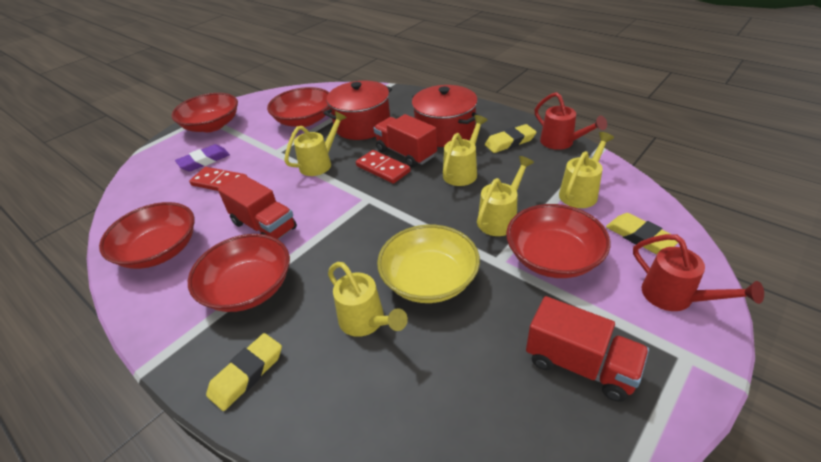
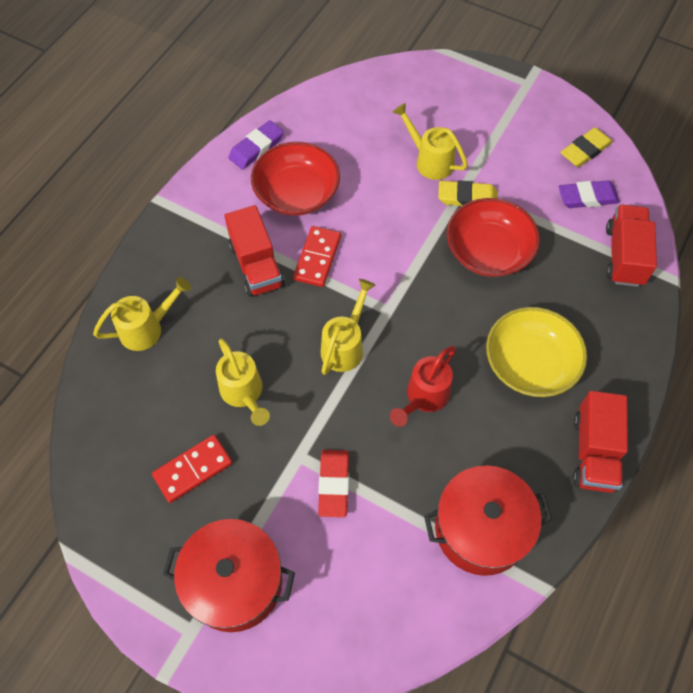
purple eraser: [175,144,230,171] = 1 -> [229,120,284,170] [559,180,620,208] = 2
red bowl: [99,202,195,269] [171,93,238,132] [188,234,290,312] [267,87,330,127] [506,204,610,278] = 5 -> [251,142,340,216] [447,198,540,277] = 2
red eraser: none = 0 -> [318,450,349,517] = 1
red watering can: [535,92,607,150] [633,234,764,311] = 2 -> [390,346,456,427] = 1
yellow eraser: [206,333,282,411] [485,124,537,153] [606,213,678,254] = 3 -> [438,180,498,206] [560,127,613,167] = 2
yellow watering can: [284,111,347,176] [328,262,408,337] [443,115,487,186] [477,156,534,236] [559,132,614,208] = 5 -> [93,277,191,351] [216,339,270,426] [321,279,376,375] [393,103,468,180] = 4

